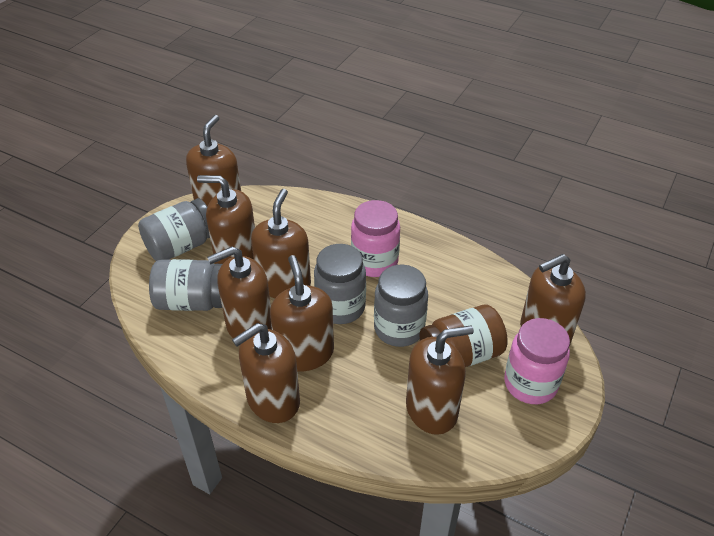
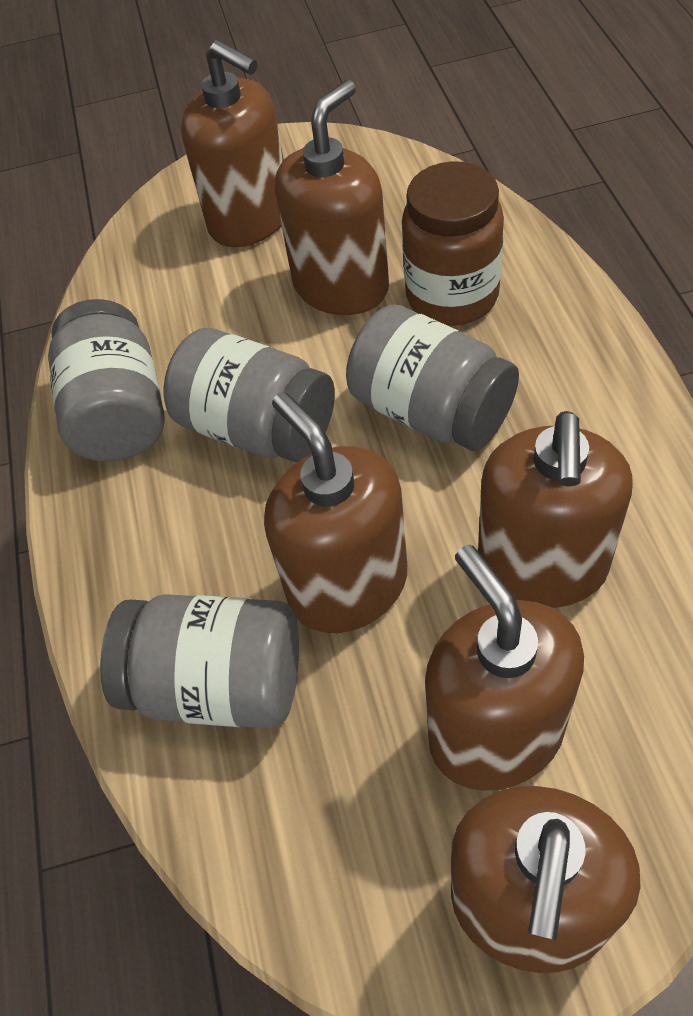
brown soap dispenser: [186,115,241,207] [197,175,255,264] [207,246,272,339] [232,323,300,423] [251,189,311,298] [270,255,334,371] [406,325,474,435] [520,254,586,344] = 8 -> [181,40,284,247] [264,392,407,633] [275,80,389,315] [425,545,584,791] [451,786,641,973] [478,411,633,608] = 6
pink jar: [351,200,400,277] [504,318,570,404] = 2 -> none = 0

